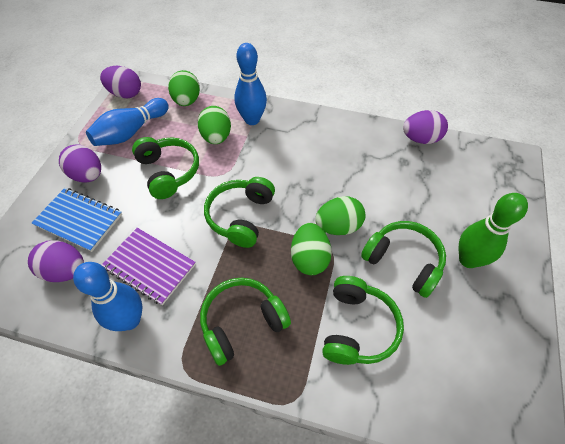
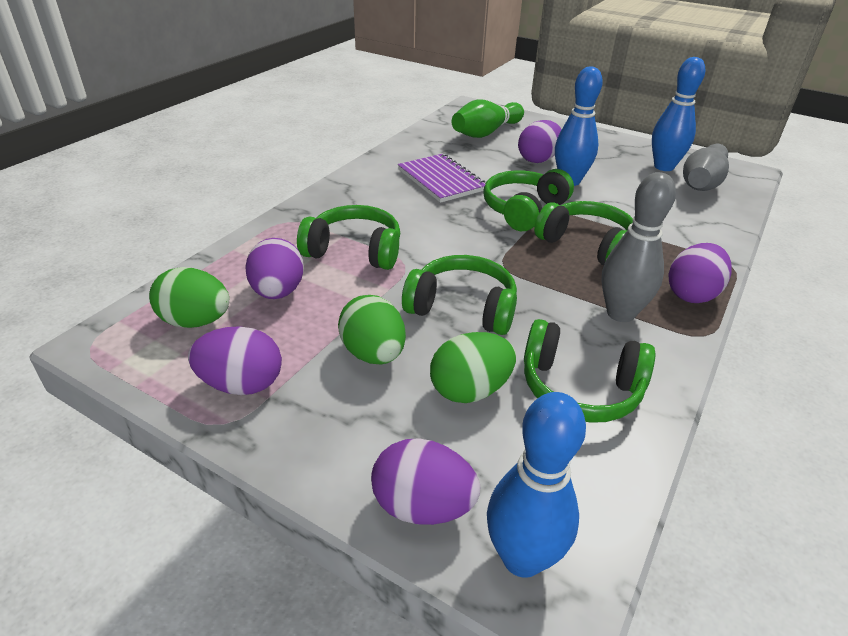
blue notebook: [32,188,122,252] = 1 -> none = 0
green egg: [168,70,200,106] [198,106,231,144] [291,223,332,275] [315,196,365,235] = 4 -> [149,267,229,328] [338,295,406,364] [430,332,516,403] = 3
grey bowling pin: none = 0 -> [602,172,676,322] [683,144,729,191] = 2
purple egg: [28,240,84,282] [59,144,101,182] [100,66,141,98] [403,110,448,144] = 4 -> [188,326,282,395] [245,238,304,299] [371,438,480,525] [518,120,561,163] [668,243,732,303] = 5

